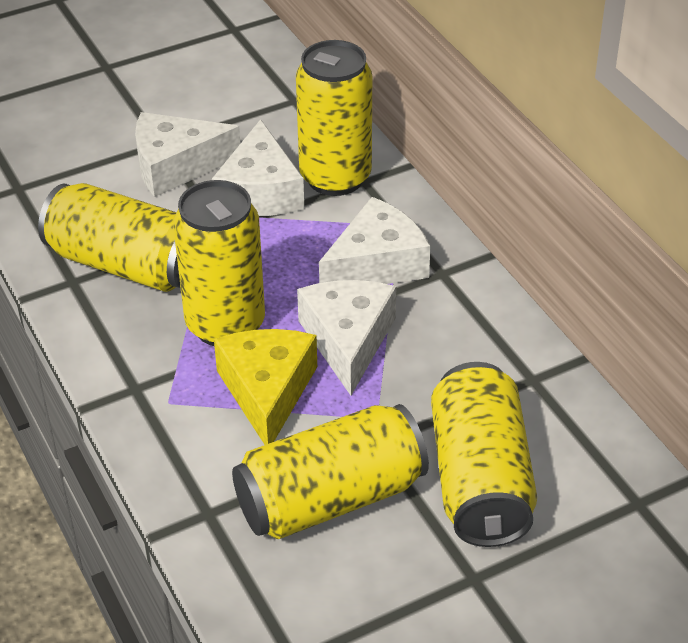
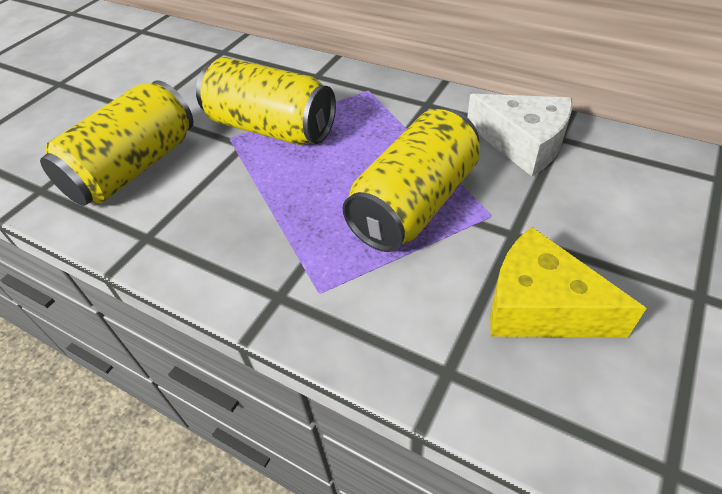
white cheese: [135,112,241,197] [212,119,304,216] [297,280,396,396] [319,197,430,284] = 4 -> [467,94,572,176] = 1
yellow can: [38,183,181,292] [173,180,265,346] [232,404,429,539] [296,40,372,196] [431,362,537,547] = 5 -> [40,80,193,206] [196,57,336,145] [343,109,480,252] = 3

